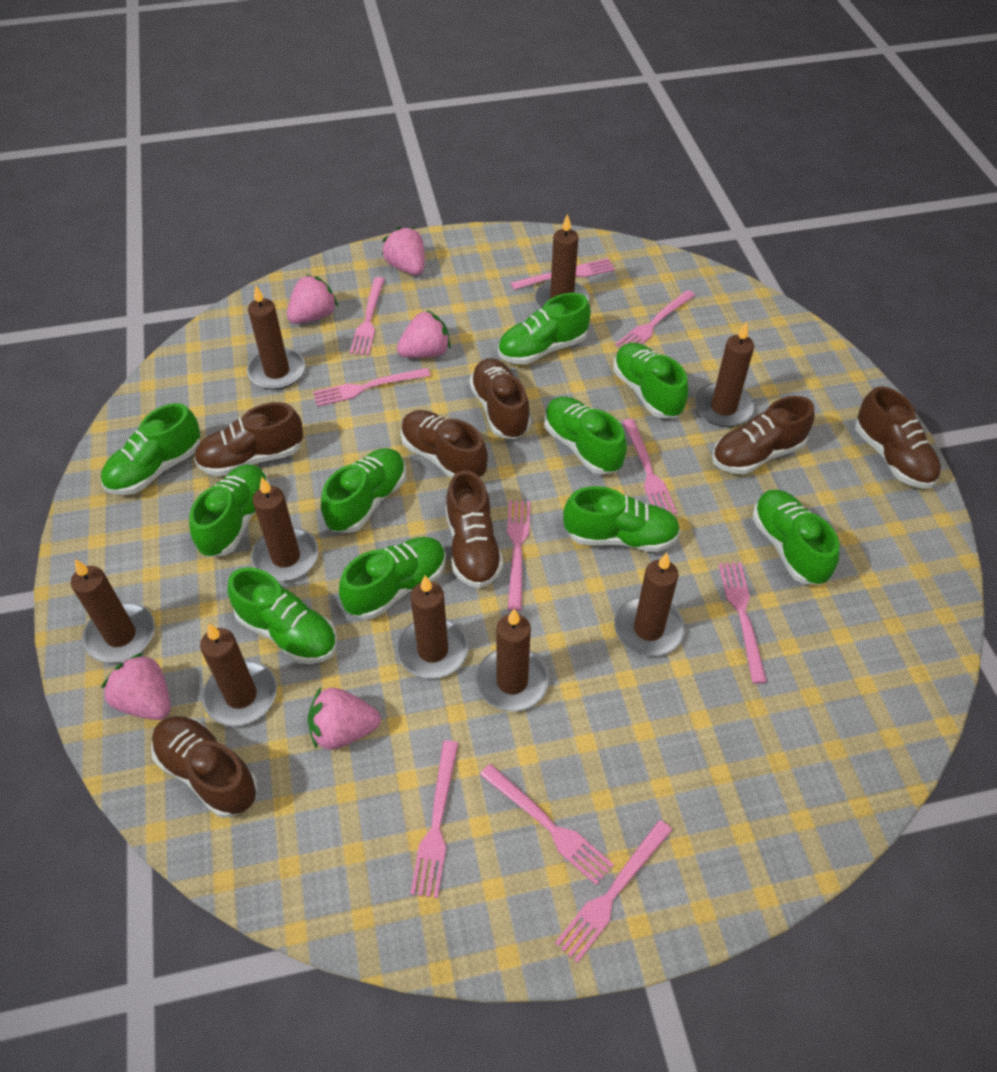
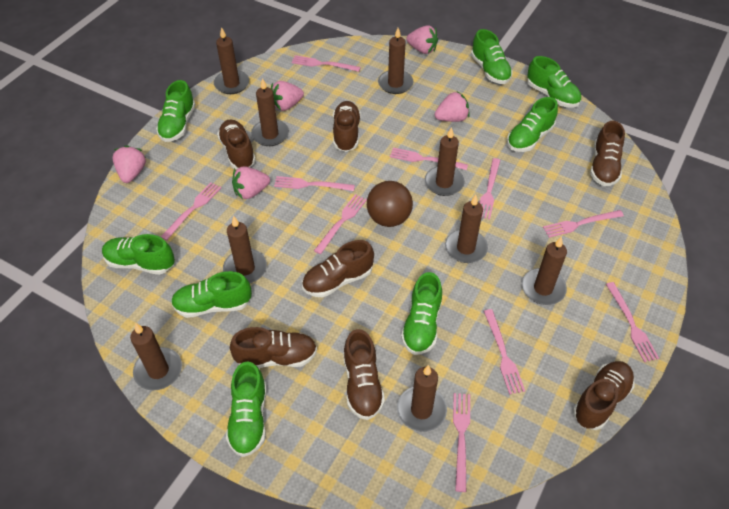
brown ball: none = 0 -> [367,181,413,227] = 1
green shoe: [101,403,200,495] [189,464,270,557] [227,567,337,664] [321,448,406,533] [339,537,446,619] [498,293,591,365] [544,397,627,474] [563,486,680,552] [613,342,688,418] [752,490,839,585] = 10 -> [102,234,175,275] [156,80,196,142] [171,271,252,318] [226,361,267,457] [401,272,442,355] [471,29,513,84] [507,97,558,152] [527,56,581,108] = 8

